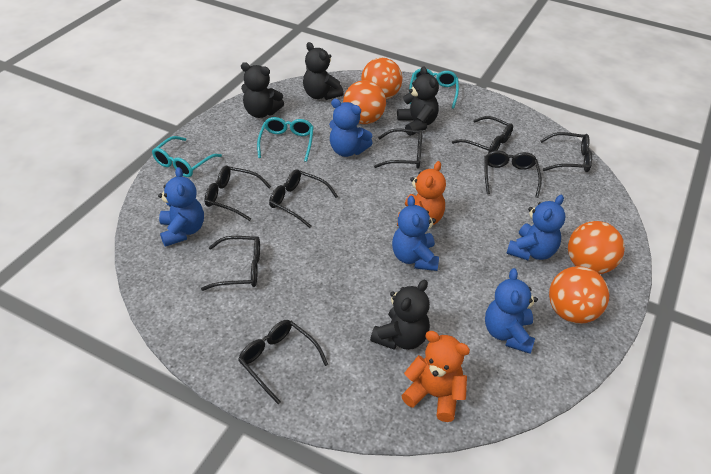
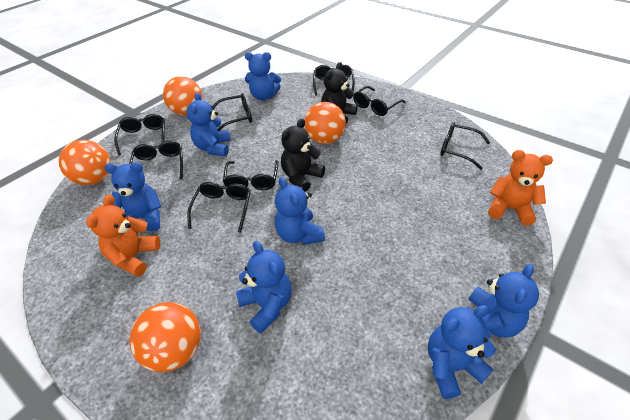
black teddy bear: [241,62,284,118] [303,42,344,100] [370,280,430,350] [397,66,439,136] = 4 -> [281,118,325,192] [321,62,358,124] = 2
blue teddy bear: [158,167,204,247] [329,99,373,157] [392,195,439,271] [485,268,538,354] [506,195,565,260] = 5 -> [105,162,161,232] [187,92,231,156] [236,241,292,333] [245,52,281,100] [275,177,325,245] [428,305,496,399] [468,264,539,338] = 7
turquoise glasses: [152,136,222,177] [257,117,314,162] [409,69,459,109] = 3 -> none = 0

